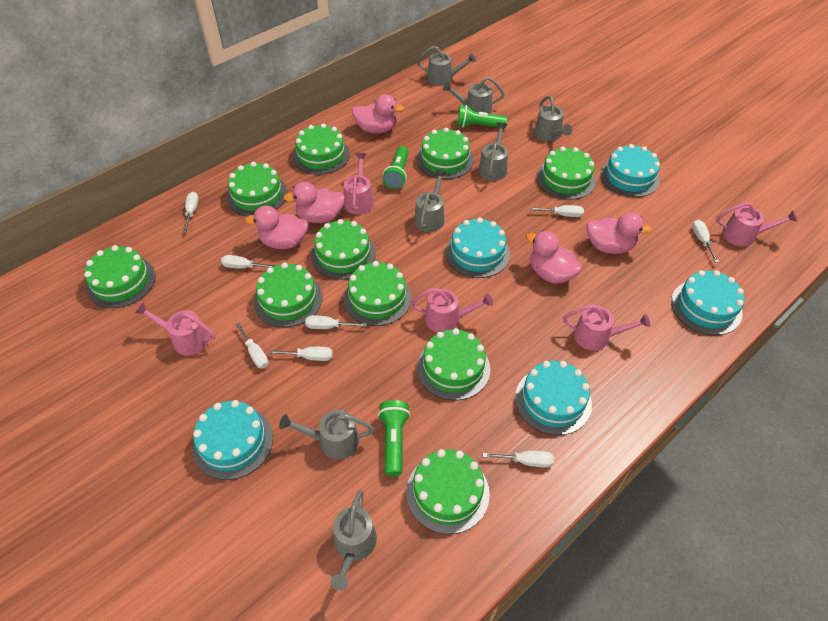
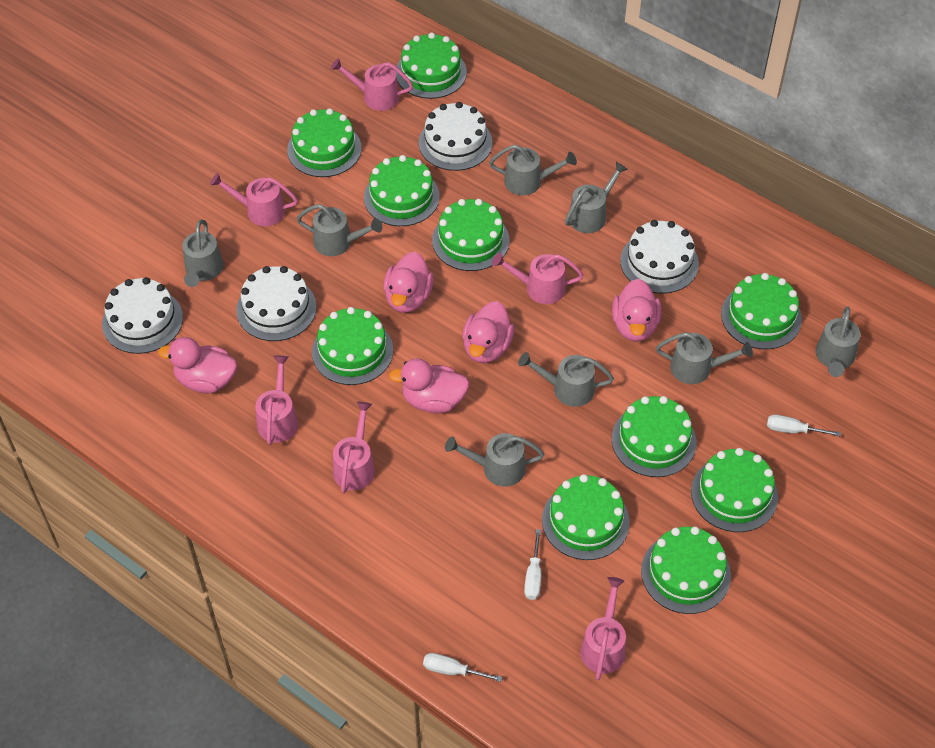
green flashlight: [378,400,410,476] [382,146,409,189] [457,105,507,128] = 3 -> none = 0
grey watering can: [279,410,374,459] [330,491,377,591] [414,170,447,232] [417,46,476,86] [443,77,505,114] [479,122,508,181] [534,96,572,141] = 7 -> [182,220,224,287] [297,204,382,256] [445,433,545,487] [489,145,577,195] [518,352,614,407] [565,162,628,233] [656,332,753,384] [816,307,861,377] = 8
pink watering can: [135,302,215,356] [344,153,374,214] [410,288,493,333] [563,304,650,351] [716,202,797,246] = 5 -> [210,173,298,226] [255,356,298,445] [331,58,413,111] [333,402,375,493] [492,253,584,304] [580,577,626,680] = 6
turquoise cake: [193,400,273,480] [445,218,510,278] [515,361,592,435] [600,144,660,197] [671,270,745,335] = 5 -> none = 0
white cake: none = 0 -> [102,277,183,354] [236,266,317,341] [419,102,492,171] [620,220,699,293] = 4
white screwdriver: [183,192,199,232] [221,255,277,269] [235,322,269,369] [269,347,333,361] [305,315,367,329] [483,451,554,467] [530,205,584,217] [692,220,719,263] = 8 -> [423,653,502,682] [524,529,541,600] [767,415,841,436] = 3

